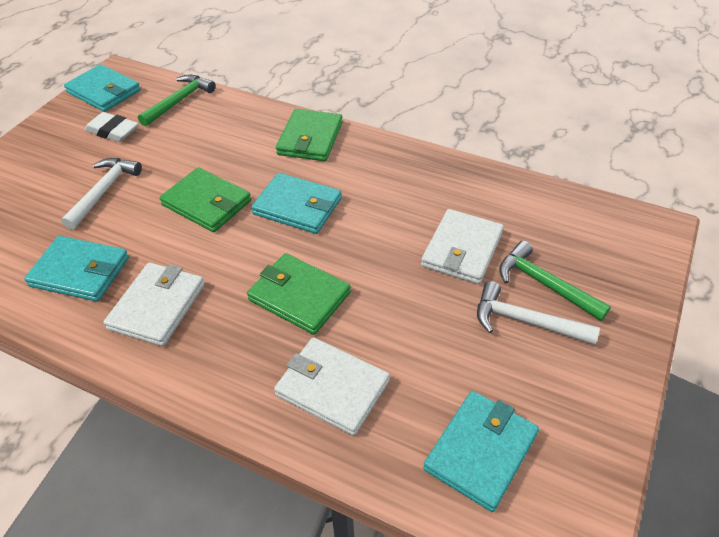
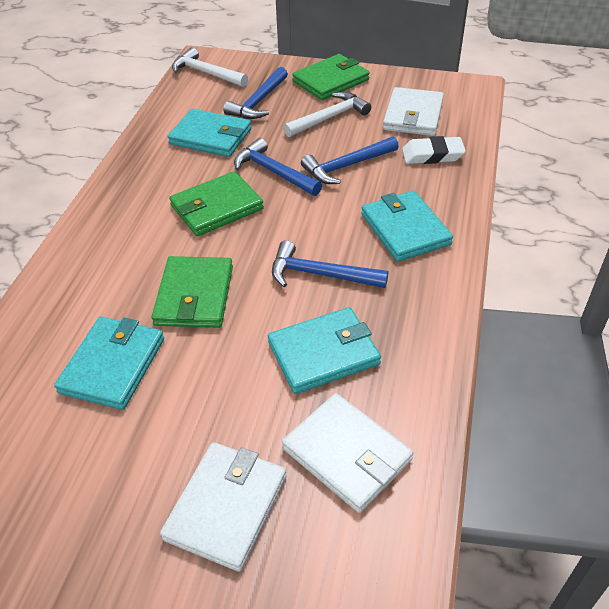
blue hammer: none = 0 -> [223,67,288,119] [234,138,322,196] [272,240,388,288] [301,136,399,184] = 4
green hammer: [138,75,216,127] [499,241,611,321] = 2 -> none = 0

